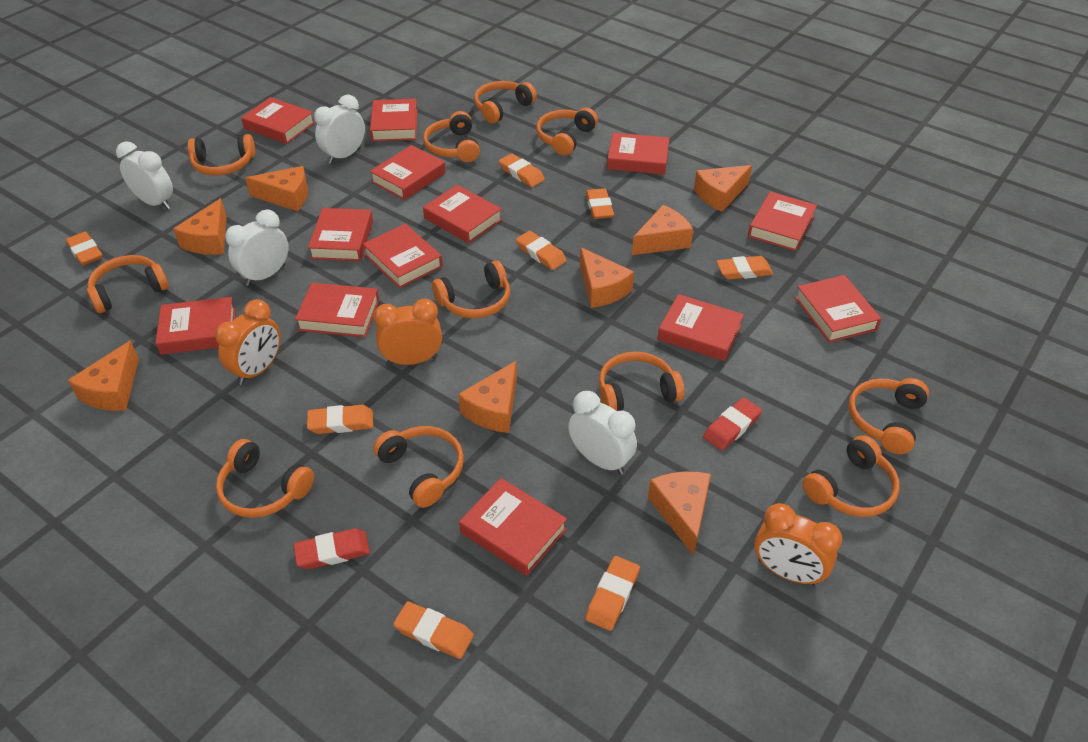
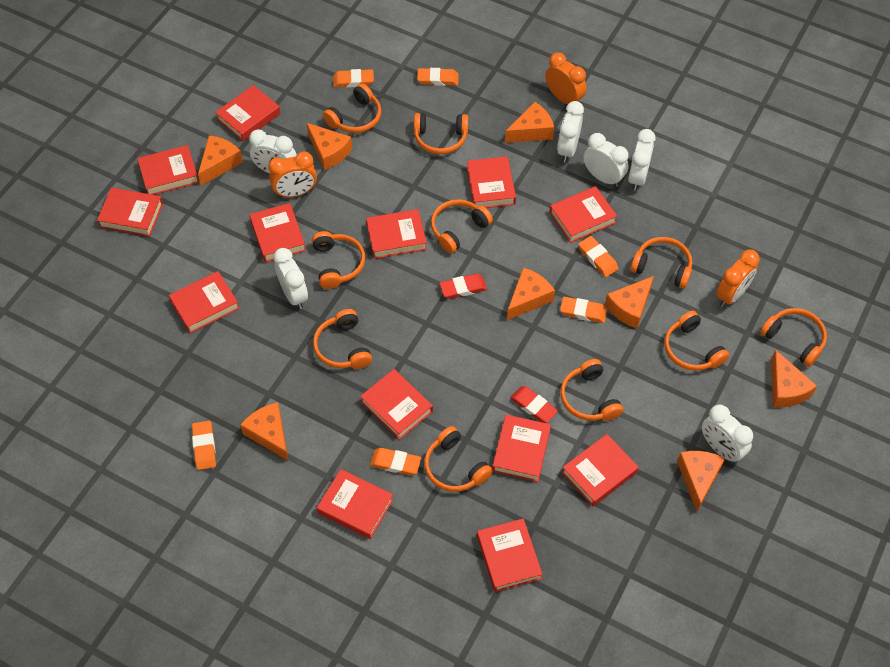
orange eraser: [66,231,103,266] [307,405,373,434] [393,601,474,659] [499,153,545,187] [516,231,567,270] [585,556,640,631] [586,188,614,219] [716,256,773,280] = 8 -> [192,421,216,470] [333,69,374,88] [370,448,421,475] [417,68,459,86] [560,297,607,323] [578,236,619,277] = 6
orange headphones: [87,255,169,313] [188,134,255,175] [216,439,314,518] [373,426,464,508] [423,111,480,162] [432,260,510,318] [474,81,537,123] [536,108,598,156] [599,351,685,411] [802,435,900,517] [848,378,929,454] = 11 -> [312,231,365,289] [313,309,372,369] [323,83,381,133] [414,113,468,154] [424,426,493,492] [431,199,493,253] [561,359,623,421] [630,237,692,288] [664,311,729,371] [760,308,827,367] = 10
white clock: [116,142,173,210] [225,210,289,286] [314,94,365,164] [568,391,637,474] = 4 -> [249,129,297,173] [273,248,308,309] [557,101,584,162] [583,133,629,187] [628,129,655,191] [702,405,753,463] = 6

